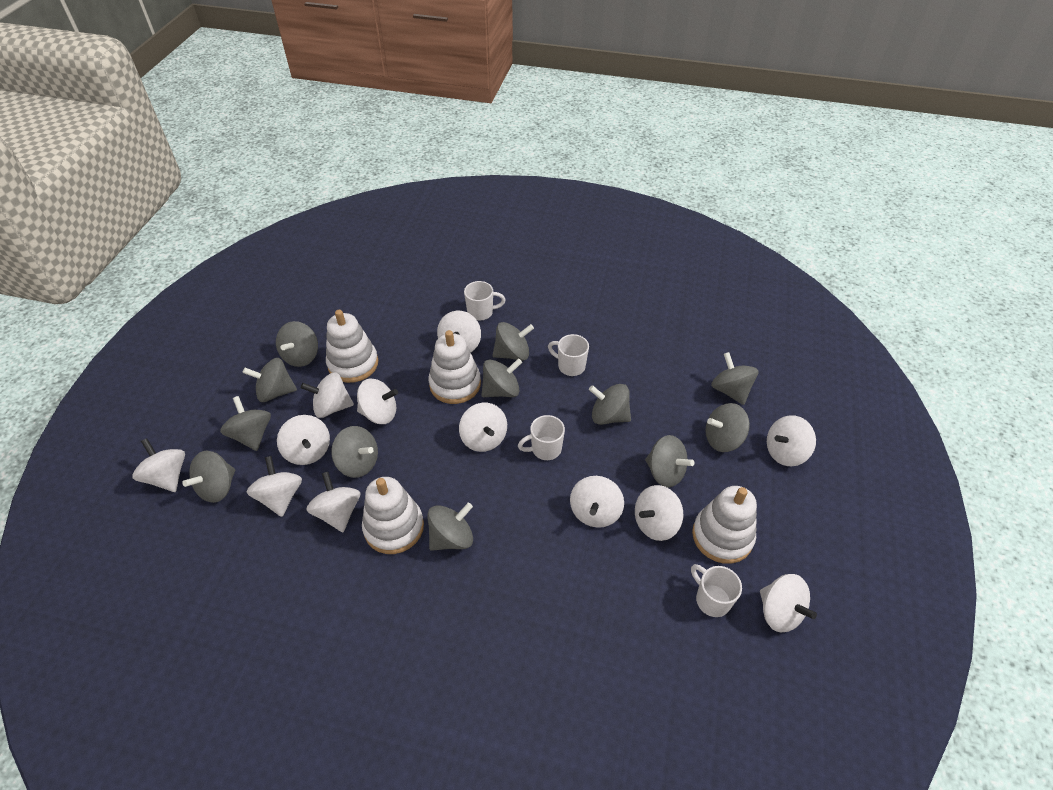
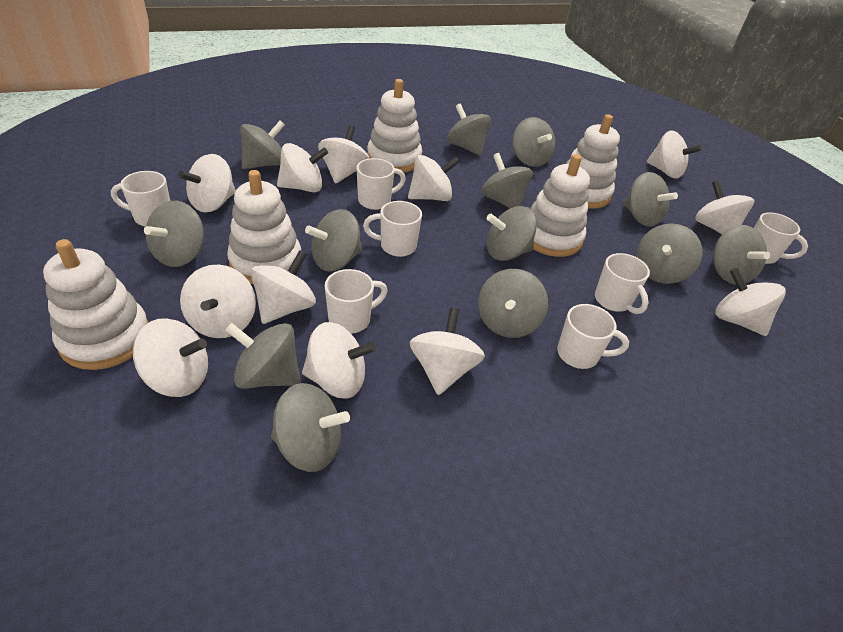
grey spinning top: [182,451,235,503] [220,396,271,451] [243,358,297,402] [276,321,318,367] [331,426,378,478] [427,503,473,551] [481,358,522,397] [493,322,534,361] [589,384,631,425] [645,435,695,488] [706,403,750,452] [711,352,759,405] = 12 -> [144,201,204,267] [225,323,301,389] [240,120,285,169] [271,383,350,472] [305,209,362,271] [447,103,491,156] [478,269,548,338] [481,153,533,208] [486,206,537,261] [513,117,555,167] [624,172,678,227] [637,223,702,284] [713,225,770,284] = 13
white mug: [464,281,506,321] [518,415,565,460] [548,334,589,376] [691,564,742,617] = 4 -> [111,171,170,227] [325,269,388,334] [356,158,406,210] [363,201,422,257] [557,304,629,369] [595,253,650,314] [754,212,808,264] = 7
white stacking toy: [326,310,378,383] [362,477,424,554] [428,330,481,404] [692,486,757,564] = 4 -> [43,239,149,370] [227,170,301,285] [367,79,422,173] [530,154,590,257] [566,114,620,209] = 5

